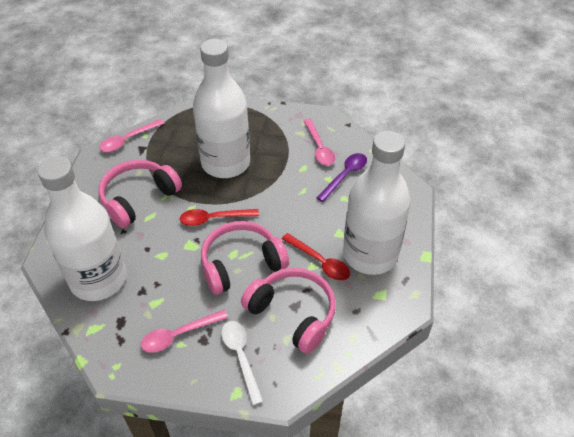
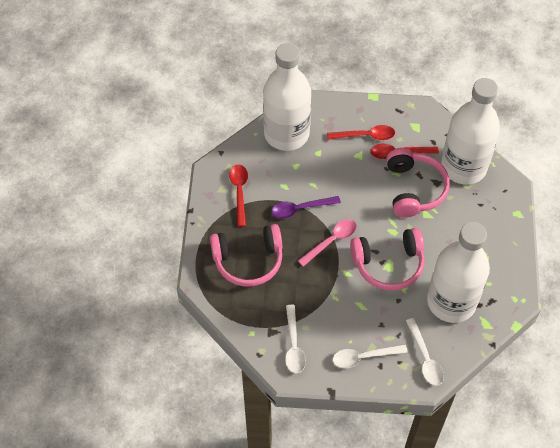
pink spoon: [100,119,165,152] [141,310,228,353] [304,119,335,166] = 3 -> [298,219,357,267] = 1
red spoon: [180,209,259,226] [282,233,350,281] = 2 -> [229,164,248,227] [327,125,395,140] [370,144,439,159] = 3
white spoon: [221,321,263,405] = 1 -> [285,305,306,374] [333,344,408,369] [406,318,444,386] = 3

